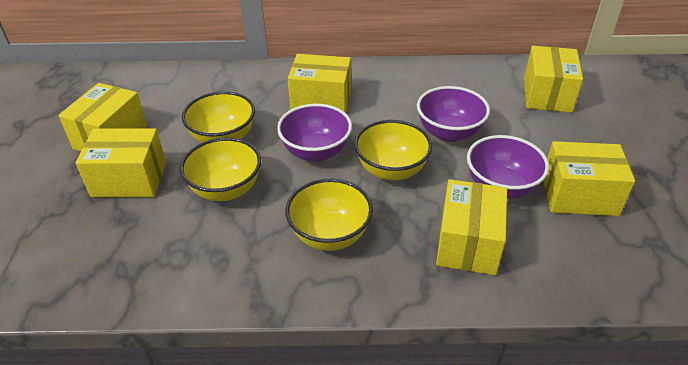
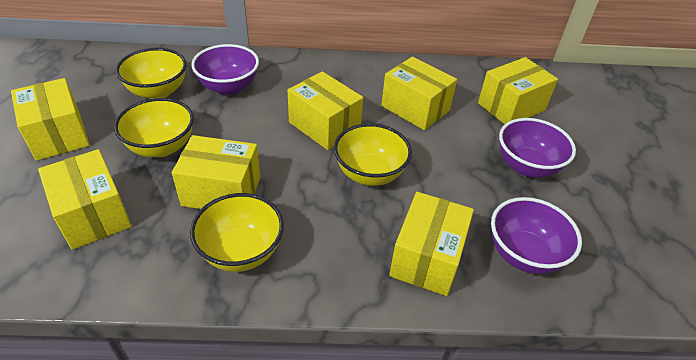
yellow box: [58,83,147,151] [76,128,166,197] [288,54,351,113] [436,179,507,275] [524,46,583,113] [543,141,635,216] = 6 -> [11,78,90,161] [38,149,131,250] [172,135,260,209] [288,71,363,150] [381,56,457,130] [389,192,474,296] [478,57,558,124] = 7

